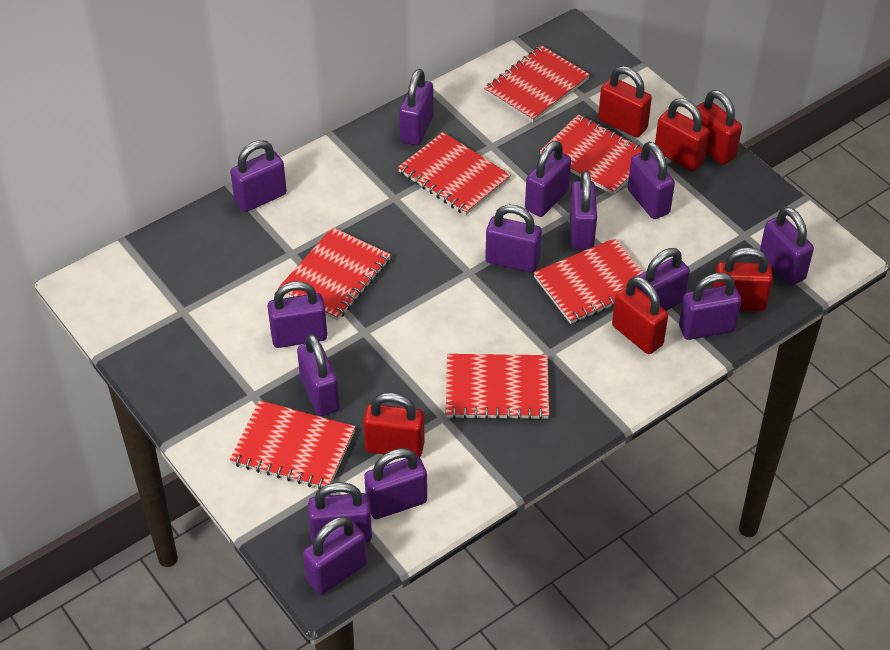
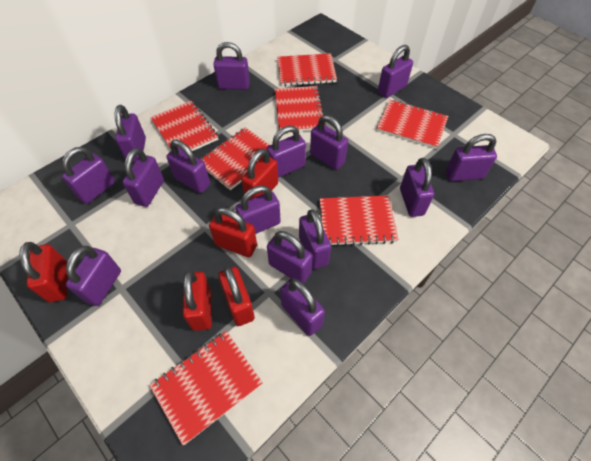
purple padlock: [230,140,287,212] [268,281,327,348] [297,334,340,416] [303,516,367,595] [308,482,372,543] [364,448,427,519] [399,69,433,146] [485,205,542,273] [525,141,571,217] [570,171,597,250] [628,142,675,219] [636,248,690,311] [679,273,742,340] [760,207,814,286] = 14 -> [62,147,115,204] [66,246,121,306] [115,105,146,162] [123,148,164,207] [166,140,210,193] [213,42,250,90] [235,186,281,234] [266,126,306,178] [267,231,313,283] [280,278,325,336] [299,209,331,269] [310,115,348,170] [378,45,413,98] [400,158,434,217] [446,134,497,181] = 15
red padlock: [363,393,425,457] [598,66,652,137] [612,276,668,354] [655,98,709,171] [693,90,742,165] [713,247,773,311] = 6 -> [19,242,68,302] [183,270,212,331] [209,207,257,257] [218,266,255,326] [241,149,278,200] = 5

